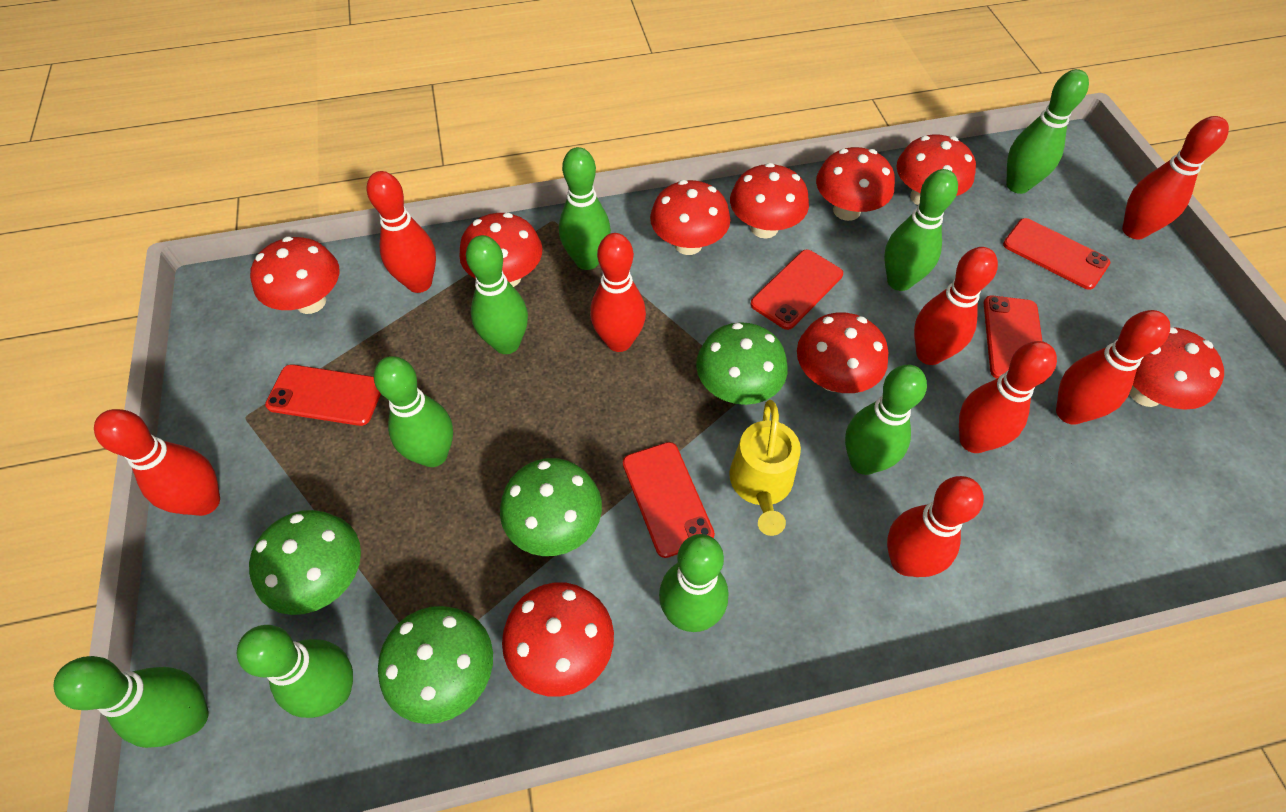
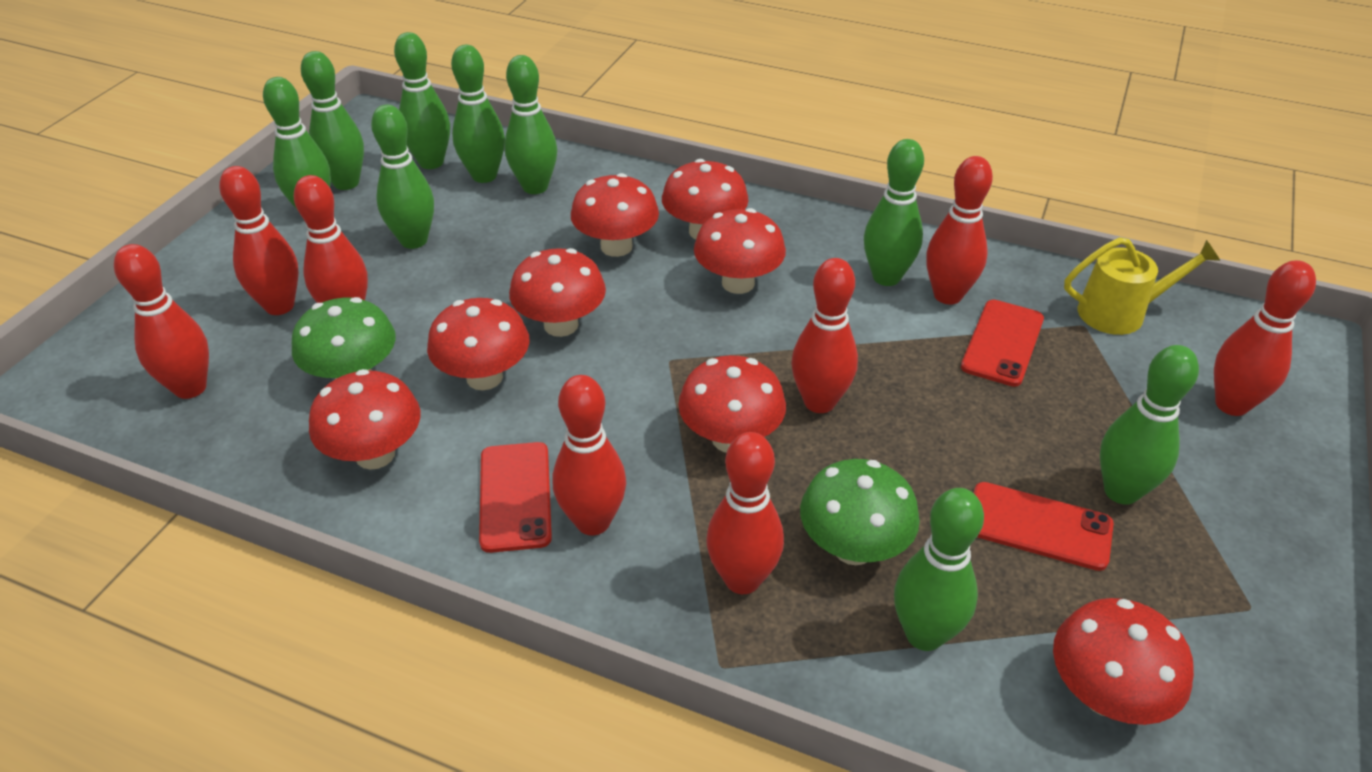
green mushroom: [249,510,361,615] [378,606,493,724] [500,458,602,556] [696,322,788,405] = 4 -> [292,297,396,379] [800,459,920,565] = 2
red mushroom: [250,237,339,314] [459,213,542,287] [502,582,614,697] [650,180,730,255] [730,163,809,238] [797,313,888,393] [816,147,895,221] [896,134,976,205] [1129,327,1224,410] = 9 -> [309,369,420,470] [427,298,530,390] [509,248,606,337] [571,173,659,257] [662,159,749,239] [678,355,786,452] [694,208,786,294] [1053,598,1194,725] = 8
red phone: [265,364,381,426] [623,442,715,558] [751,249,843,330] [984,296,1046,384] [1003,218,1110,290] = 5 -> [479,442,552,553] [961,300,1044,387] [974,482,1114,571] = 3

